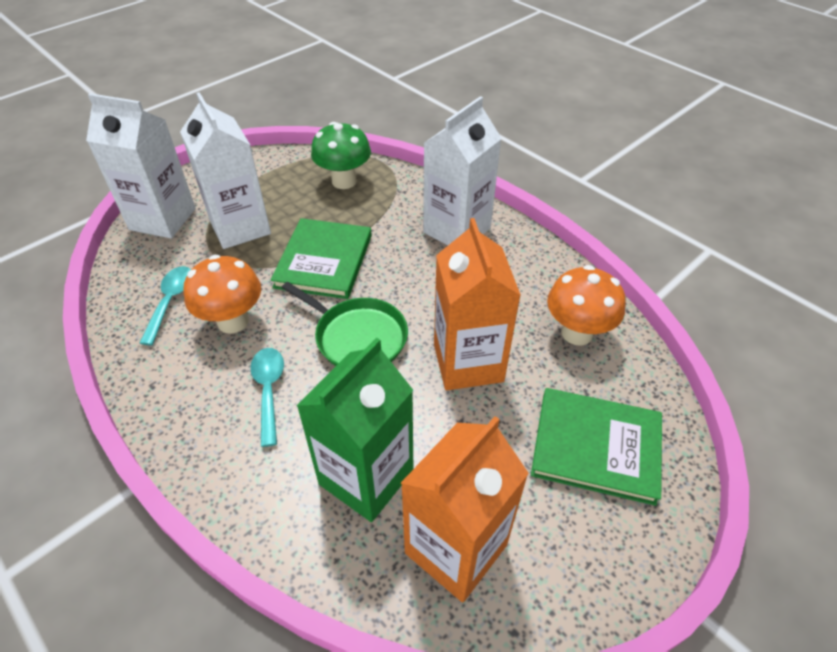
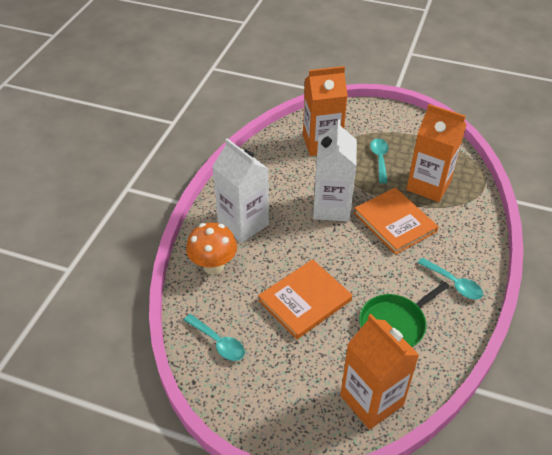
green book: [270,218,372,299] [531,388,662,506] = 2 -> none = 0
green carton: [296,338,413,522] = 1 -> none = 0
green mushroom: [311,122,371,189] = 1 -> none = 0
orange book: none = 0 -> [258,259,352,339] [354,187,438,255] = 2
orange carton: [401,416,529,602] [434,218,521,390] = 2 -> [303,66,348,156] [340,314,419,430] [406,104,466,202] = 3
orange mushroom: [183,255,261,334] [547,265,626,345] = 2 -> [186,222,237,275] = 1
turquoise spoon: [140,266,191,345] [250,348,284,447] = 2 -> [184,314,245,361] [370,139,388,183] [418,258,483,300] = 3
white carton: [86,93,196,238] [180,92,271,249] [423,96,502,245] = 3 -> [212,138,269,243] [313,120,357,222] = 2

